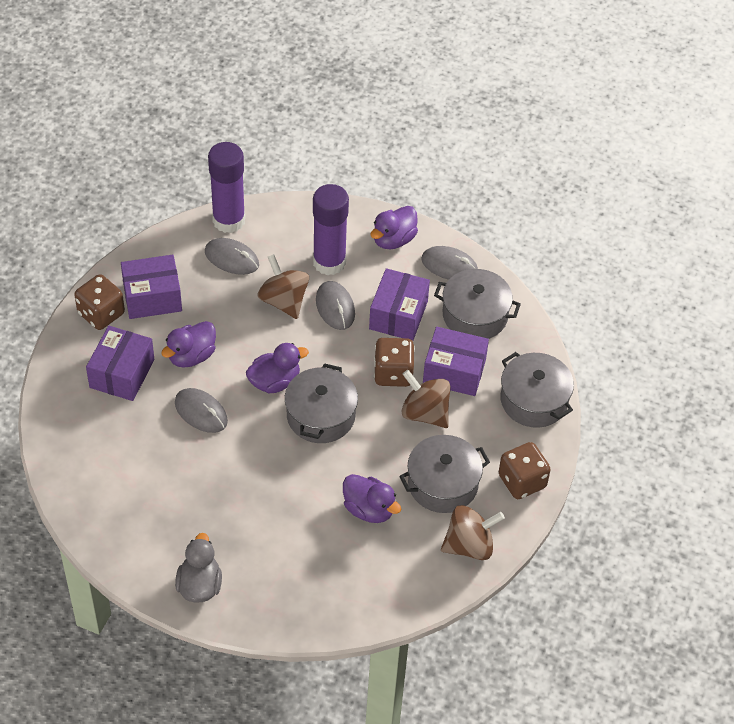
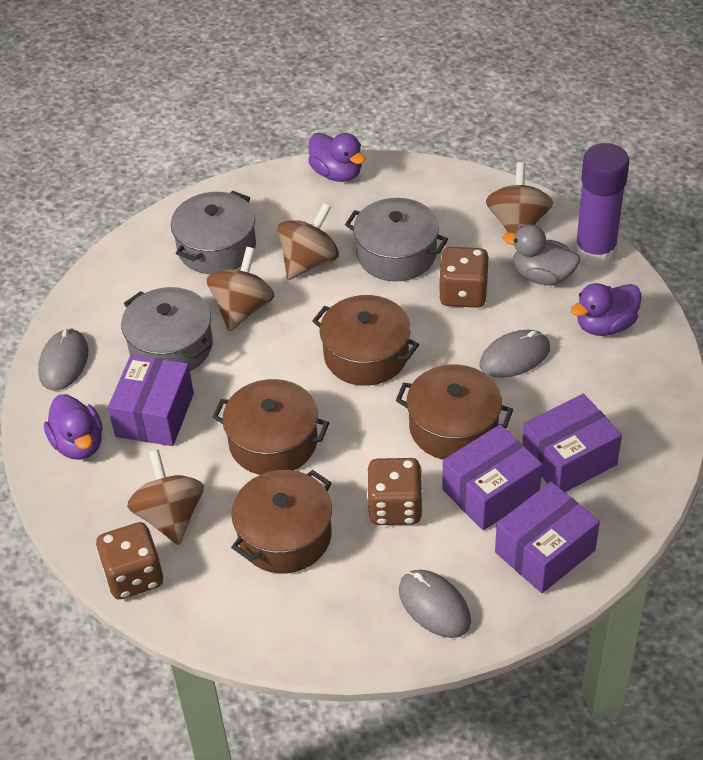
brown pot: none = 0 -> [212,379,329,475] [231,470,332,573] [312,295,419,386] [396,365,513,460] = 4
brown spinning top: [257,254,309,319] [401,370,451,428] [441,505,505,560] = 3 -> [127,450,204,545] [207,247,274,331] [278,203,339,280] [486,162,553,233] = 4
grey mouse: [175,388,228,433] [205,238,259,275] [316,281,355,330] [421,246,478,280] = 4 -> [38,328,88,390] [399,570,471,638] [480,330,550,378] = 3
grey pot: [285,363,358,443] [399,435,490,513] [434,269,521,339] [501,352,574,428] = 4 -> [121,287,213,371] [171,191,256,274] [345,198,448,282] = 3
purple duck: [161,321,216,367] [246,343,309,393] [343,474,401,523] [370,206,418,249] = 4 -> [44,394,103,460] [308,133,366,182] [571,283,642,336] = 3
purple glue stick: [208,142,245,233] [313,184,349,275] = 2 -> [574,143,629,267] = 1

